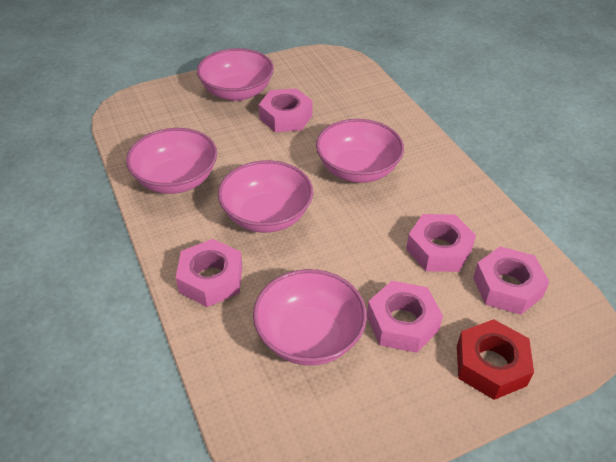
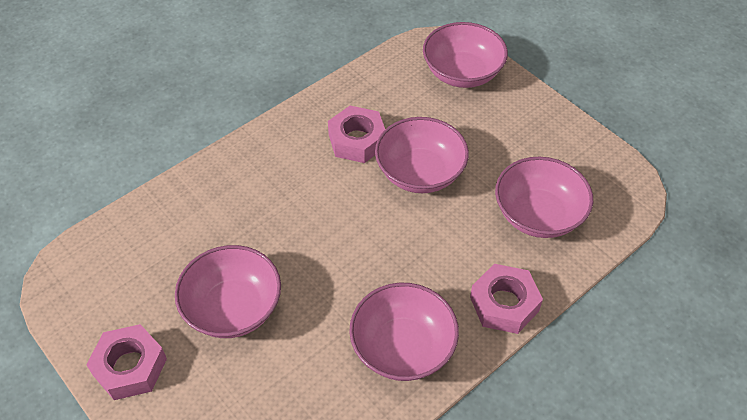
pink nut: [176,239,242,307] [259,88,313,132] [367,281,443,353] [406,214,476,272] [473,246,549,315] = 5 -> [86,324,167,400] [328,106,385,163] [470,264,543,334] = 3
red nut: [457,319,534,400] = 1 -> none = 0

